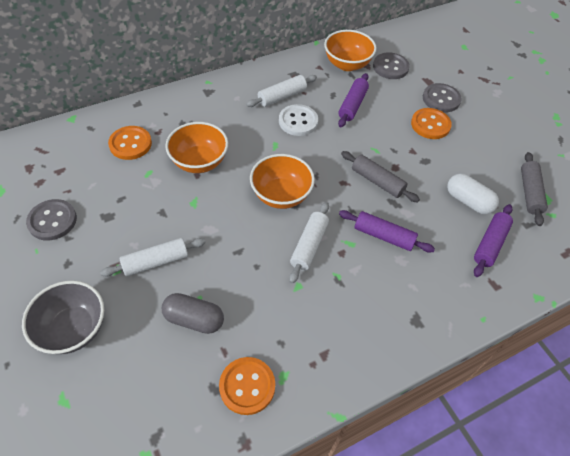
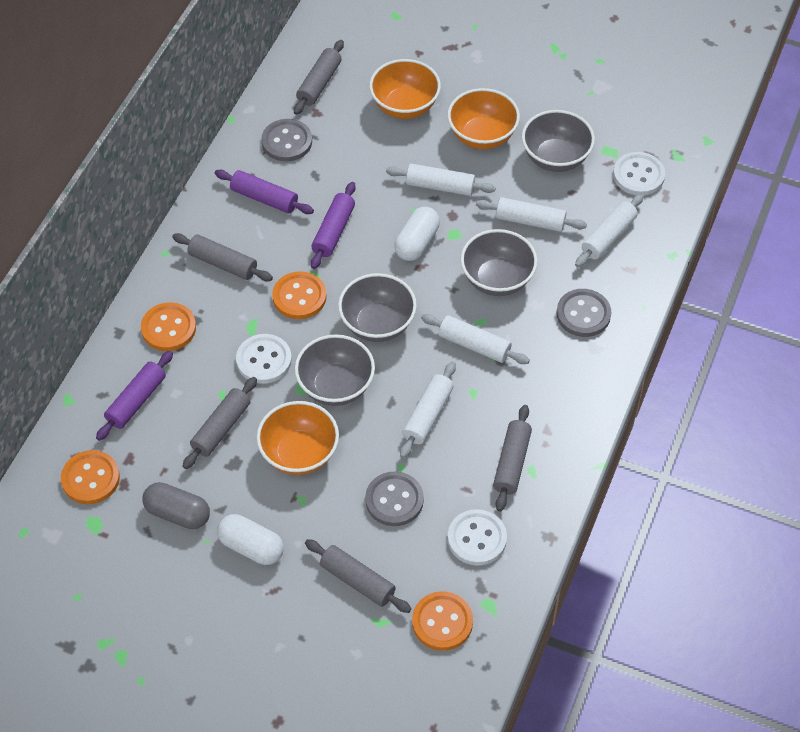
grey bowl: [22,281,104,354] = 1 -> [295,334,375,406] [338,273,417,342] [461,229,538,296] [522,110,595,172] = 4
grey rolling pin: [341,151,420,203] [521,152,548,226] = 2 -> [172,233,273,281] [183,377,257,469] [294,40,344,115] [305,539,411,613] [493,405,532,511] = 5
orange button: [108,126,152,160] [219,357,275,415] [411,108,452,139] = 3 -> [61,450,120,504] [141,302,196,351] [272,271,327,319] [412,591,473,651] = 4
white button: [279,104,318,136] = 1 -> [236,334,292,384] [448,509,507,566] [613,152,665,195] = 3
white capsule: [447,174,499,214] = 1 -> [217,514,284,565] [394,207,440,261] = 2
white rolling pin: [100,238,206,277] [246,75,317,107] [289,202,329,284] = 3 -> [386,164,496,196] [400,362,456,458] [421,314,530,364] [476,197,587,232] [575,194,644,267] = 5

